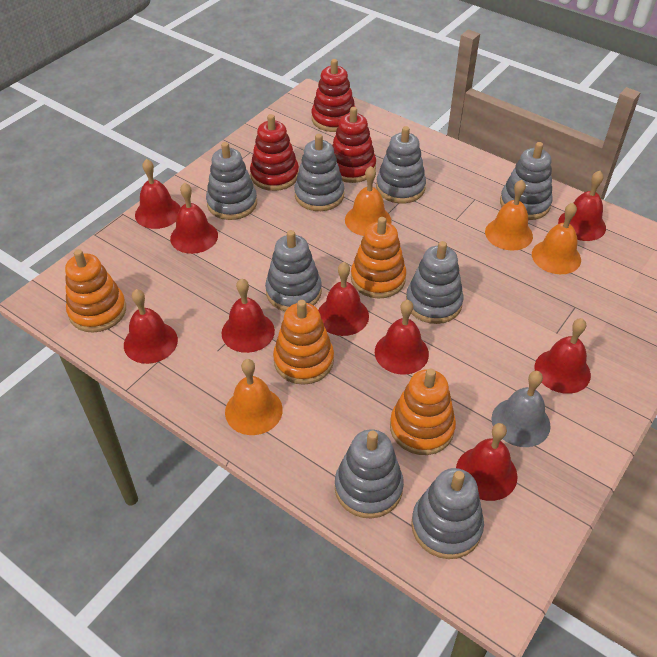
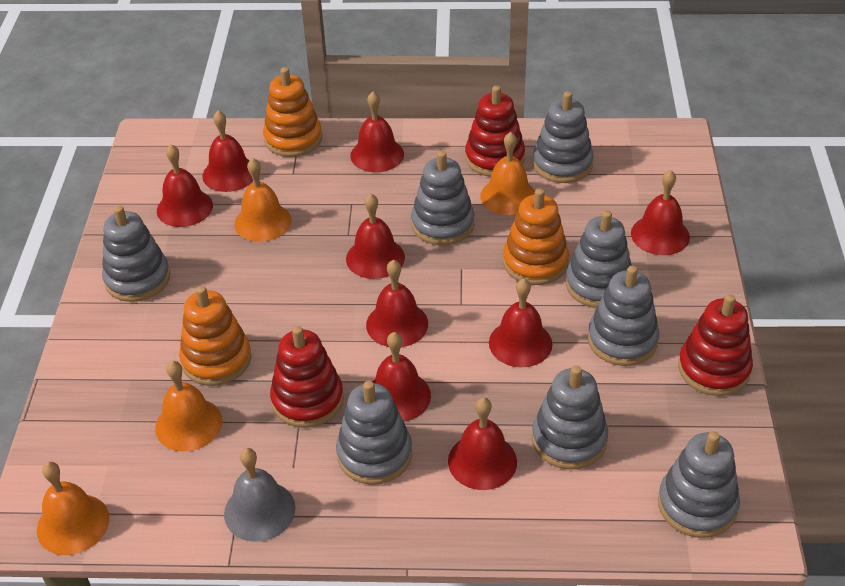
orange stacking toy: [65,249,126,332] [273,300,334,385] [351,217,406,299] [390,368,456,455] = 4 -> [179,286,252,386] [263,67,322,157] [503,188,569,285] = 3

